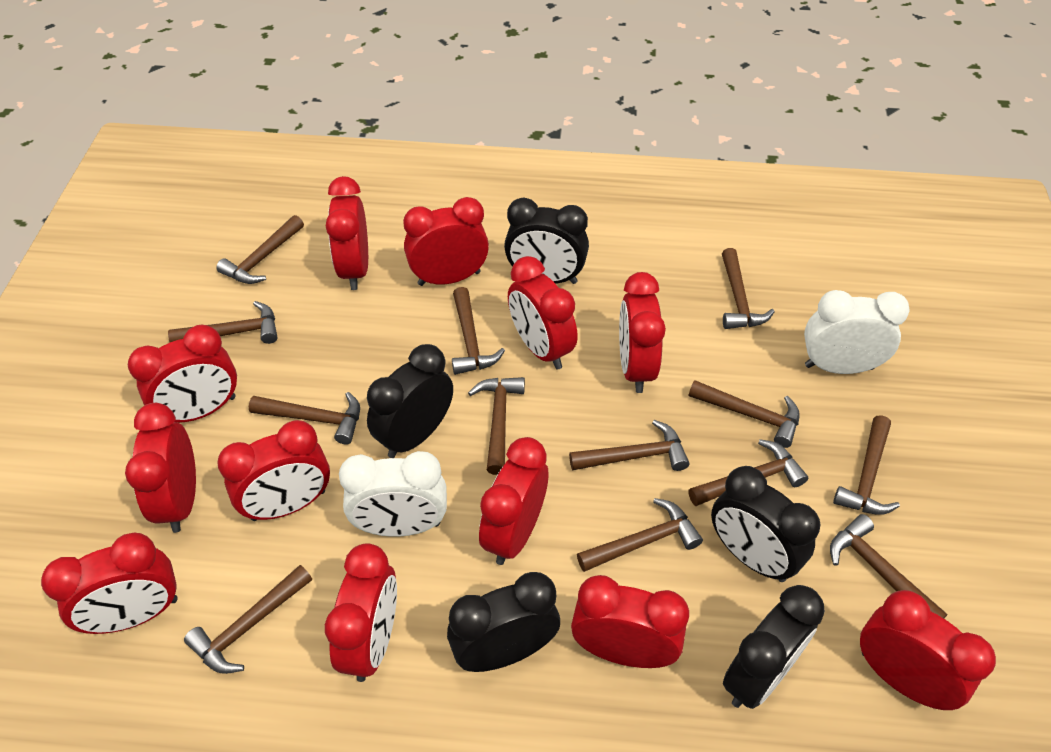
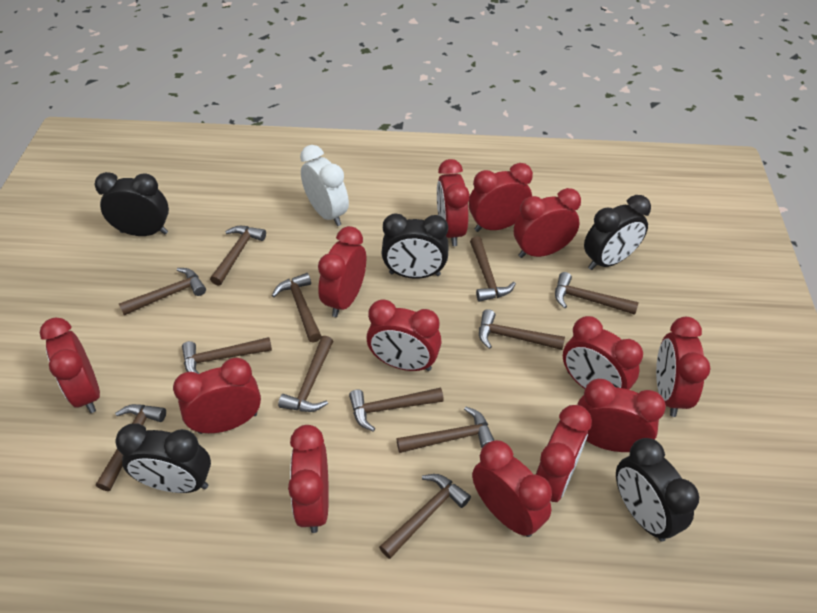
brown hammer: [168,301,277,344] [184,565,312,674] [216,215,304,284] [249,392,360,445] [452,287,505,375] [468,377,525,475] [569,420,689,471] [577,498,703,572] [689,380,800,448] [689,439,808,506] [722,248,775,329] [830,514,948,618] [833,415,900,515] = 13 -> [96,404,166,491] [119,268,206,315] [182,337,272,374] [210,226,266,286] [272,273,321,343] [278,336,333,412] [349,387,444,432] [379,474,471,559] [396,407,495,453] [470,236,516,302] [479,309,565,350] [555,272,639,315] = 12
red clock: [41,533,178,634] [125,403,196,533] [128,325,237,423] [217,420,330,521] [325,543,397,682] [326,176,368,290] [403,197,489,286] [479,437,548,565] [508,256,578,370] [571,575,689,668] [619,272,666,393] [860,590,996,710] = 12 -> [40,317,100,413] [173,358,261,434] [288,425,329,533] [318,226,366,317] [367,299,442,371] [437,159,470,246] [469,163,533,232] [472,440,552,537] [514,188,581,258] [536,405,592,502] [563,316,643,390] [577,379,666,452] [656,317,711,417] = 13
white clock: [339,451,447,537] [804,290,910,374] = 2 -> [300,145,349,226] = 1

